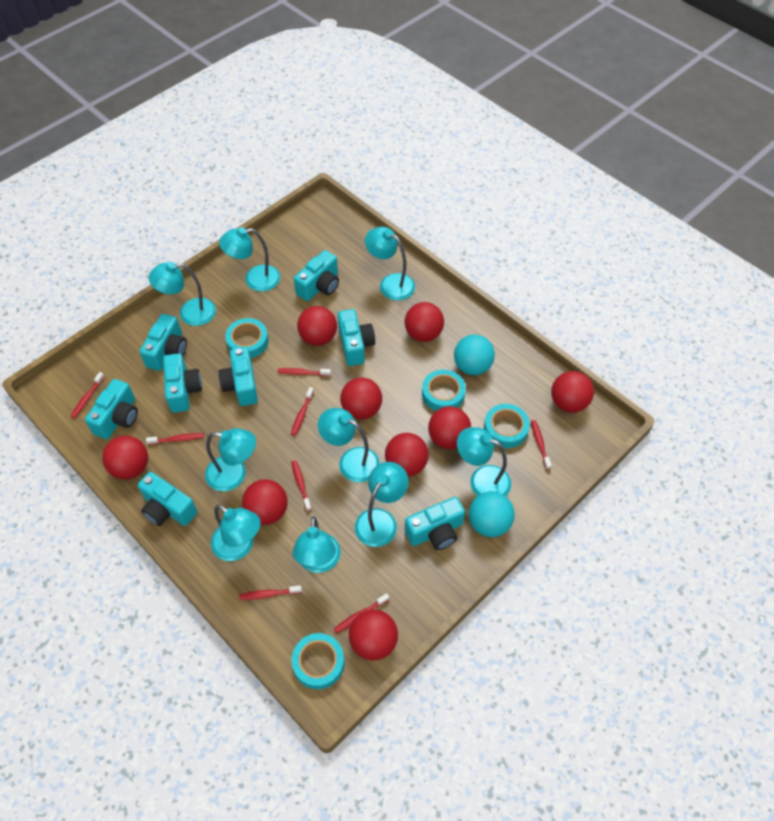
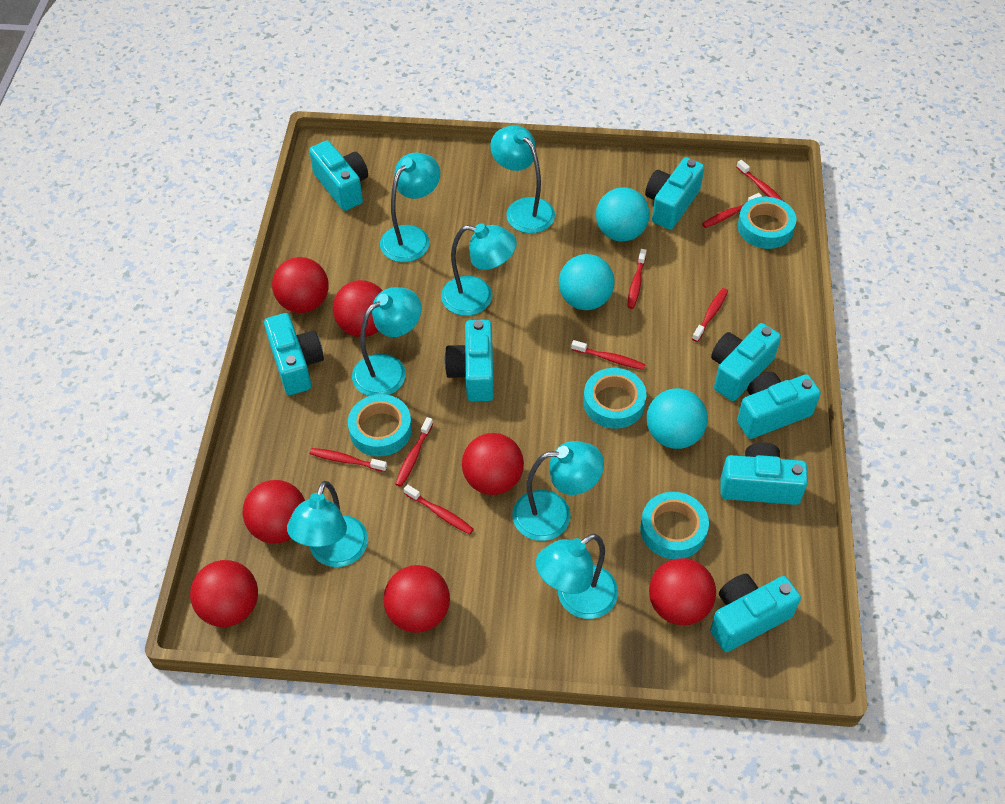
red ball: [102,436,148,480] [242,479,288,525] [297,306,337,346] [340,377,382,419] [349,609,398,660] [385,433,429,477] [405,302,444,342] [428,406,471,449] [551,371,594,413] = 9 -> [190,560,258,627] [243,480,305,543] [272,257,328,313] [333,280,383,337] [383,565,450,633] [462,433,524,495] [649,558,716,625] = 7
turquoise ball: [454,335,495,375] [469,491,515,537] = 2 -> [559,254,614,310] [596,188,650,241] [647,388,708,449] = 3
turquoise lamp: [148,262,216,326] [205,428,256,491] [211,505,261,561] [219,227,280,291] [293,516,341,573] [318,408,380,482] [355,462,409,547] [365,227,415,301] [457,427,511,496] = 9 -> [287,481,368,567] [352,287,421,396] [380,152,440,262] [441,223,517,316] [490,125,555,233] [512,441,604,541] [536,533,618,619] = 7

